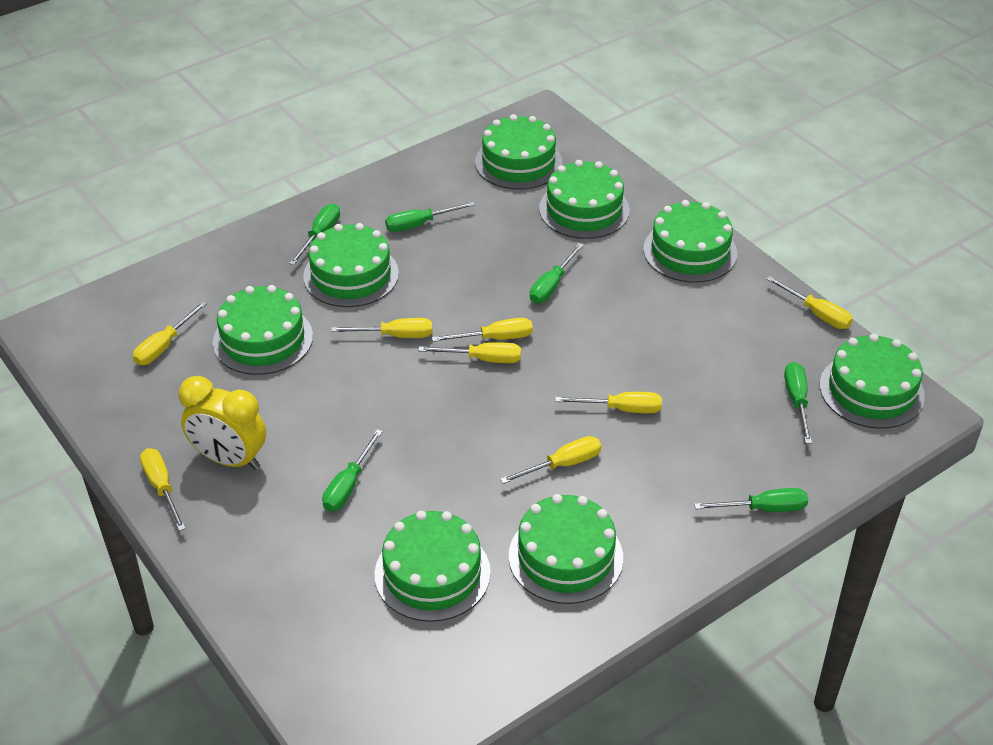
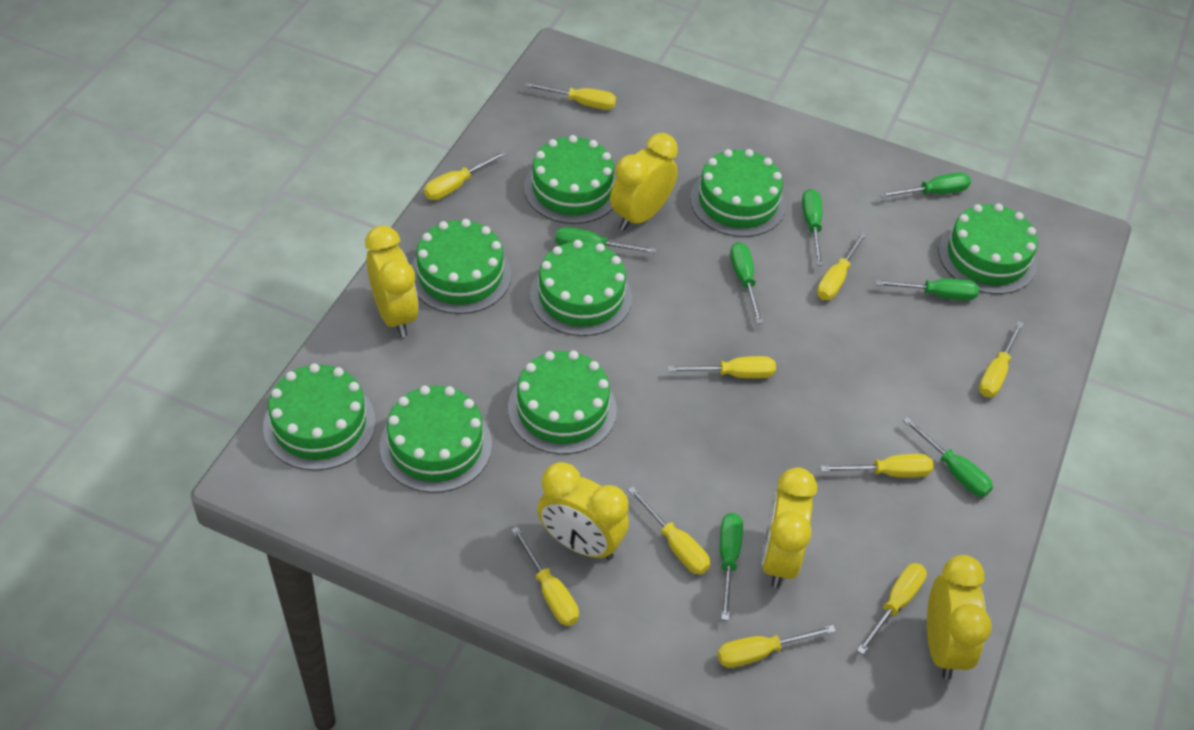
green screwdriver: [289,204,340,265] [322,429,383,511] [385,202,475,232] [530,243,584,303] [694,488,808,512] [784,362,812,444] = 6 -> [555,227,656,254] [720,513,743,621] [730,242,763,324] [802,189,823,266] [876,279,979,300] [879,172,971,198] [903,417,993,497] = 7
yellow clock: [179,376,266,470] = 1 -> [365,225,419,337] [537,462,629,560] [610,133,678,231] [761,468,817,588] [927,555,992,679] = 5
yellow screwdriver: [133,301,207,365] [140,448,186,531] [331,318,432,338] [418,342,521,363] [432,318,533,342] [500,436,601,484] [555,392,662,413] [766,276,853,329] = 8 -> [424,151,507,200] [511,527,579,626] [525,82,616,110] [628,486,710,575] [668,356,776,378] [717,625,836,668] [817,231,867,300] [820,454,934,477] [857,563,927,655] [979,321,1024,397] = 10

